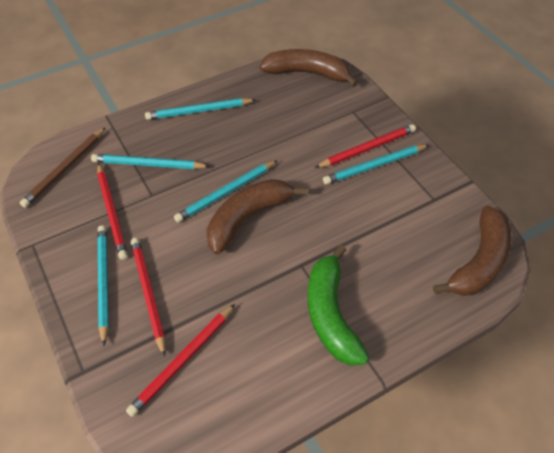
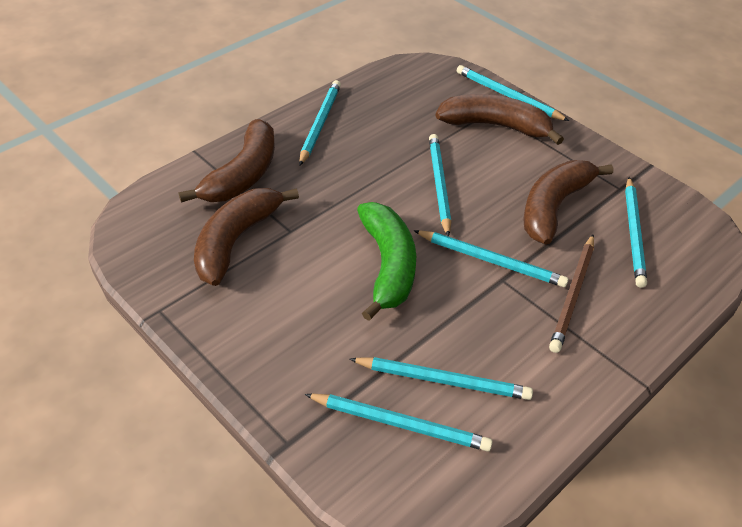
brown banana: [207,179,307,254] [260,49,358,87] [433,205,512,296] = 3 -> [179,119,275,203] [194,188,299,286] [435,94,564,145] [523,160,613,245] = 4
red pencil: [97,163,128,260] [126,304,235,417] [131,238,165,357] [315,124,416,168] = 4 -> none = 0
turquoise pencil: [91,154,210,169] [98,225,109,346] [145,98,255,120] [174,160,278,222] [323,144,429,184] = 5 -> [299,80,341,166] [305,394,493,452] [350,357,533,400] [414,230,569,287] [429,134,451,237] [457,65,569,121] [625,177,647,288] = 7

